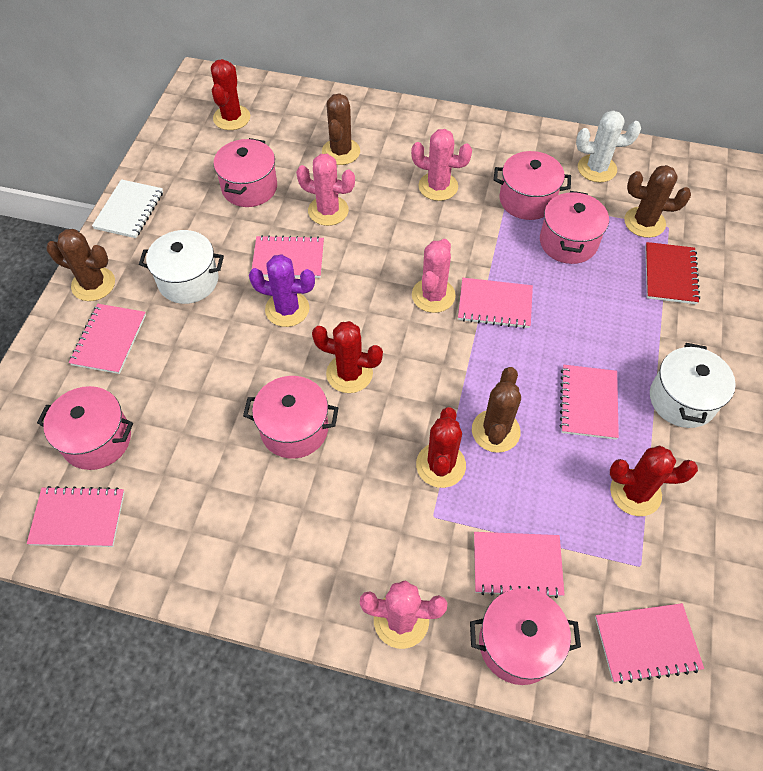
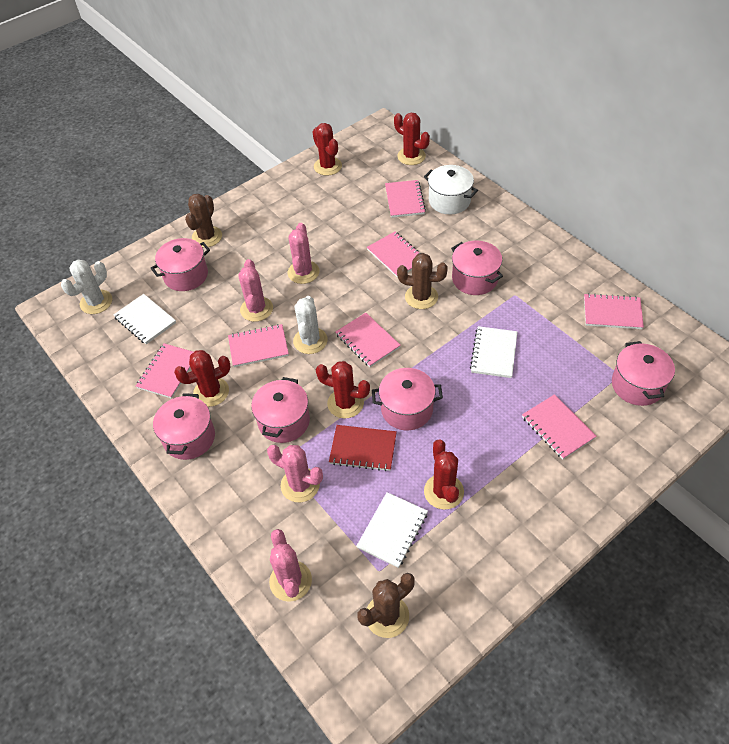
brown cactus: [46,229,115,301] [322,93,360,165] [472,367,521,453] [624,165,691,238] = 4 -> [185,194,222,248] [358,573,415,638] [397,253,448,309] = 3
purple cactus: [249,254,315,327] = 1 -> none = 0
red cactus: [211,59,250,130] [312,321,383,393] [416,407,466,488] [610,445,698,516] = 4 -> [174,350,231,407] [313,123,342,176] [316,361,370,419] [394,113,430,165] [424,439,464,510] = 5
white cactus: [576,110,641,182] = 1 -> [61,259,112,314] [293,296,328,354] = 2
white notebook: [92,179,163,238] = 1 -> [113,294,176,344] [356,492,428,568] [470,326,518,378] = 3
white pot: [139,230,224,304] [650,343,736,428] = 2 -> [424,165,478,214] = 1

